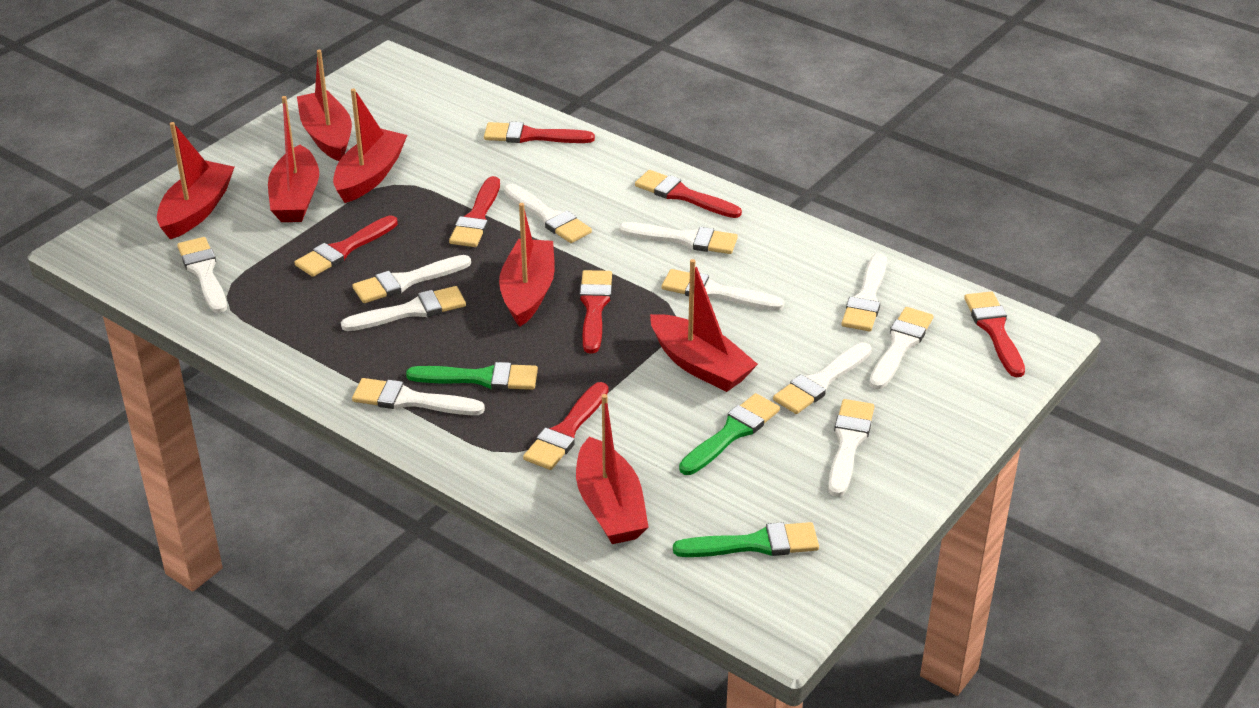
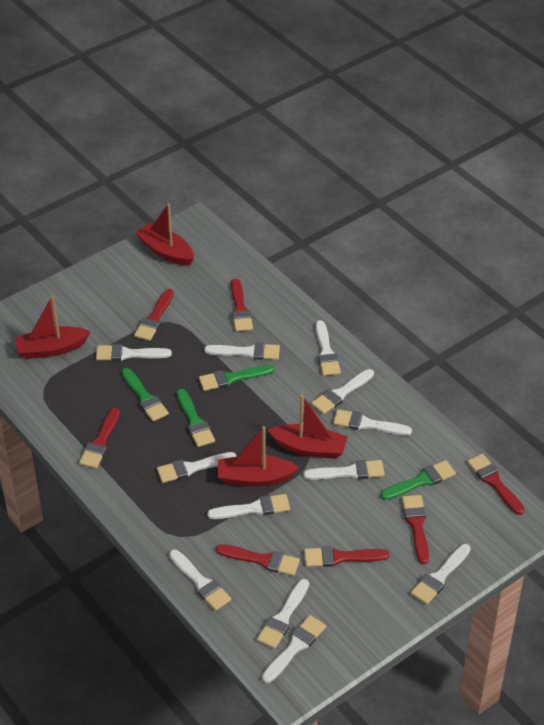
green brush: [406,362,538,390] [673,522,819,557] [679,393,780,475] = 3 -> [121,368,169,421] [177,389,215,447] [199,365,275,391] [381,460,456,500] = 4
red boat: [157,122,234,240] [268,96,319,222] [297,50,352,161] [333,88,407,203] [499,203,555,327] [576,394,649,544] [650,259,758,392] = 7 -> [15,296,91,359] [135,203,194,266] [218,426,299,486] [268,395,348,459] = 4
white brush: [177,237,227,313] [341,286,466,331] [352,255,471,303] [352,378,485,415] [504,184,592,243] [619,222,738,254] [662,269,784,310] [773,342,872,414] [828,399,874,497] [841,253,887,331] [869,307,933,390] = 11 -> [96,344,172,361] [157,452,236,483] [169,549,232,611] [204,343,280,360] [207,494,290,519] [257,579,309,649] [262,615,326,683] [303,460,385,480] [311,369,374,414] [315,320,341,376] [333,409,412,435] [411,544,471,604] = 12

